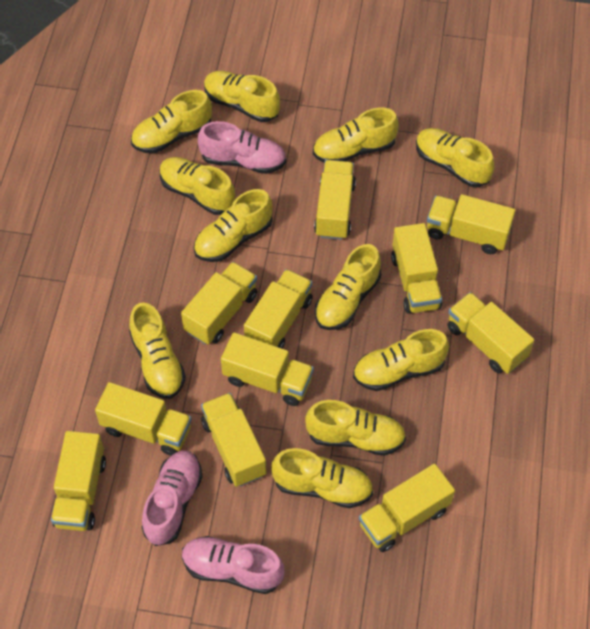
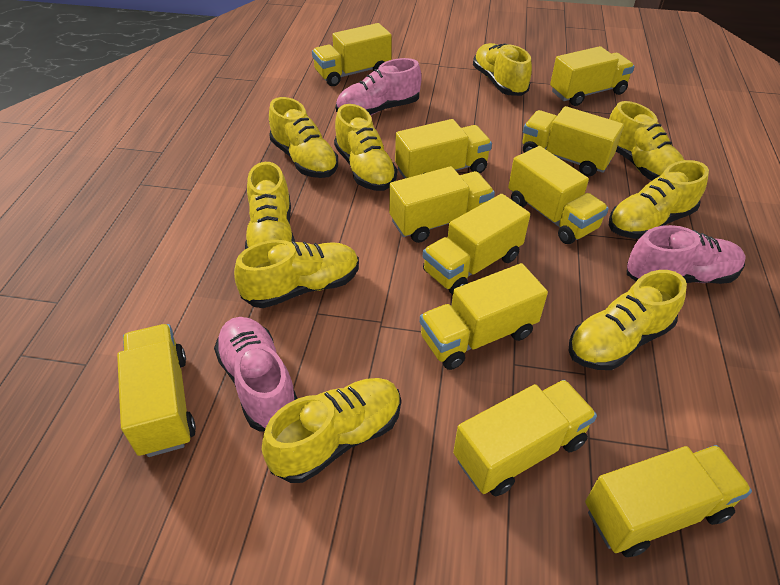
yellow shoe: [129,303,186,399] [131,90,212,153] [160,157,235,215] [194,189,272,262] [204,71,280,122] [271,448,373,508] [305,400,406,456] [313,108,399,163] [315,244,381,330] [353,329,449,391] [416,128,494,187] = 11 -> [234,240,359,308] [245,162,295,249] [262,378,401,483] [269,97,338,178] [334,104,397,191] [473,43,532,96] [569,270,687,370] [609,101,684,180] [609,160,709,239] = 9

